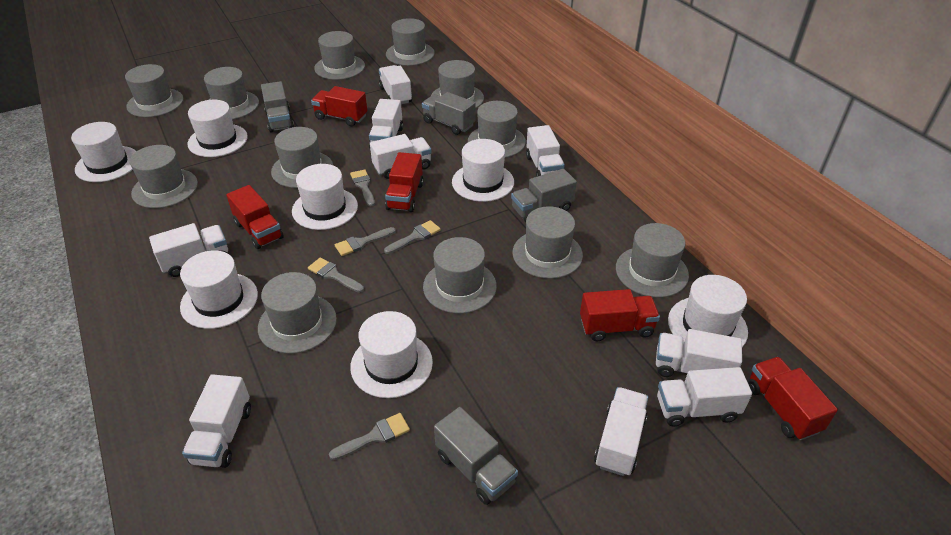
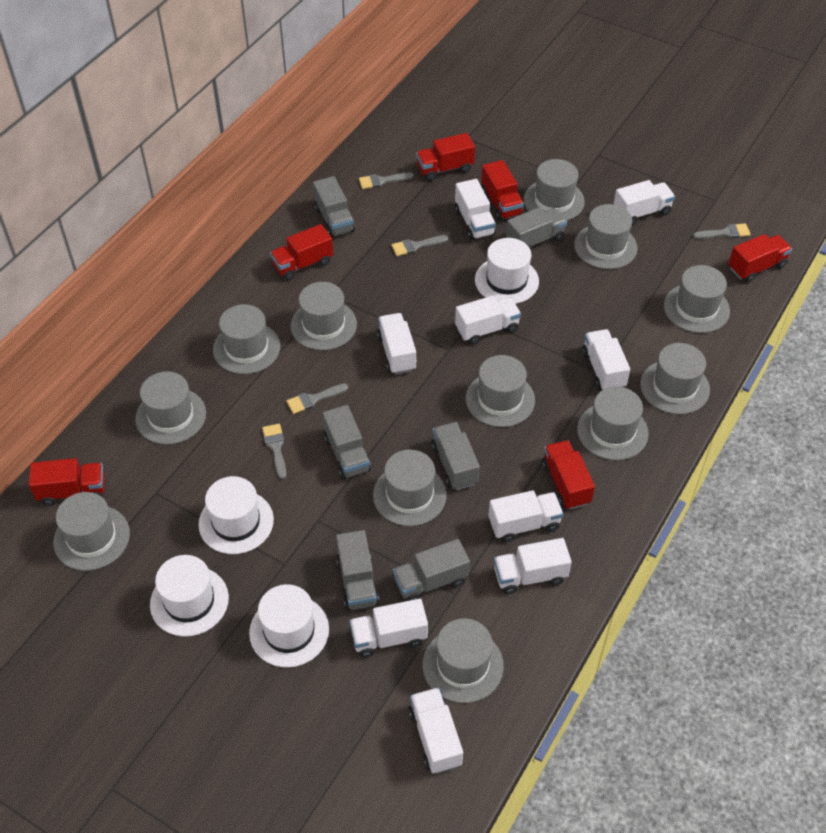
grey truck: [261,81,294,132] [422,92,475,135] [434,407,518,505] [511,169,577,222] = 4 -> [313,176,355,238] [323,405,371,479] [336,530,379,610] [393,539,470,601] [431,422,480,490] [506,207,567,251] = 6
red truck: [226,185,284,249] [311,86,367,126] [385,152,424,212] [580,289,660,341] [748,357,838,440] = 5 -> [29,458,105,506] [270,224,333,281] [416,133,475,181] [481,160,524,221] [542,440,595,510] [729,234,792,283] = 6
white hat: [71,122,137,182] [180,250,258,329] [187,100,248,157] [292,164,358,230] [350,311,433,398] [452,139,514,202] [668,275,748,347] = 7 -> [150,555,229,637] [198,476,274,554] [249,584,329,668] [475,238,539,304] = 4

